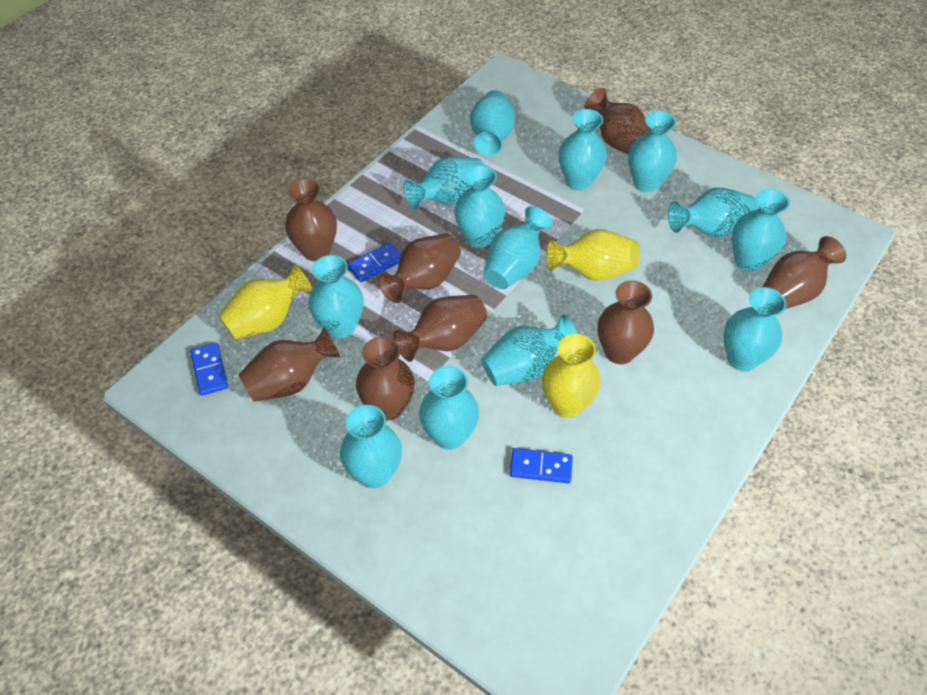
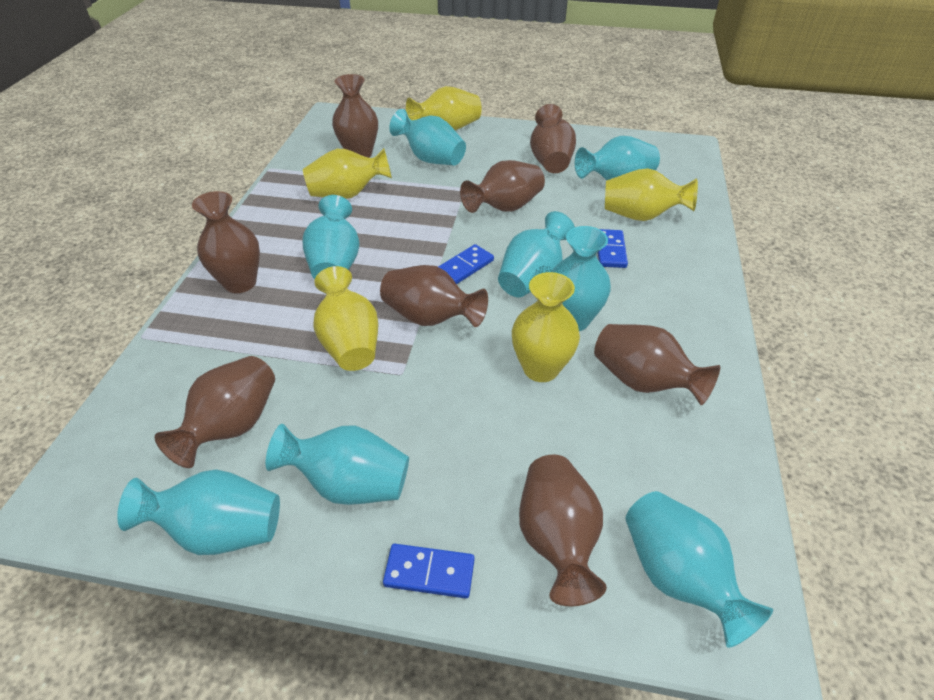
turquoise vase: [309,255,364,339] [340,405,402,488] [403,157,484,210] [419,366,479,450] [454,165,505,248] [470,90,515,156] [481,314,578,386] [483,206,553,289] [559,109,607,191] [628,111,677,192] [668,188,758,238] [724,287,786,371] [732,189,790,272] = 13 -> [117,469,280,555] [266,424,409,505] [303,195,360,279] [389,109,466,165] [498,211,575,297] [552,226,611,331] [575,136,660,180] [625,491,773,648] = 8
yellow vase: [218,264,313,340] [542,334,601,418] [547,229,640,281] = 3 -> [303,148,392,199] [313,266,378,371] [406,86,482,130] [512,272,580,382] [605,168,698,221] = 5

